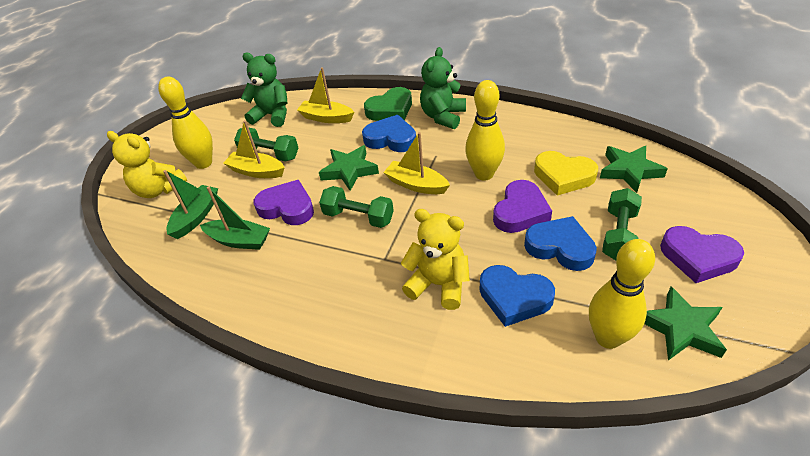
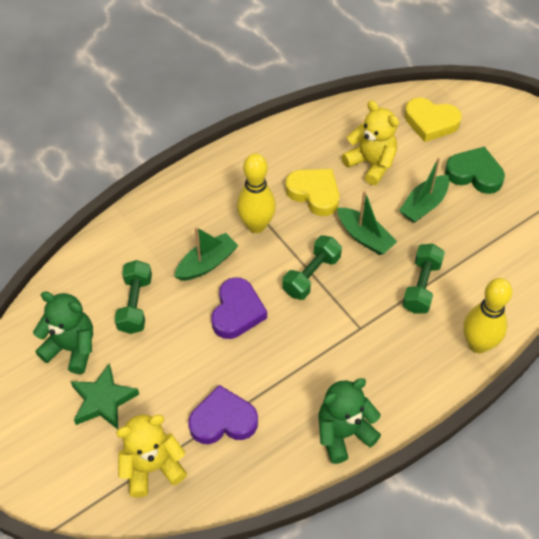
blue heart: [362,115,416,152] [480,265,555,327] [524,216,597,271] = 3 -> none = 0
green boat: [163,170,218,239] [200,186,270,250] = 2 -> [174,227,238,281] [337,191,397,255] [399,158,449,223] = 3
green star: [319,145,379,191] [600,145,668,193] [645,286,727,360] = 3 -> [70,363,139,429] = 1
purple heart: [254,180,314,225] [493,180,552,233] [660,226,744,283] = 3 -> [188,385,258,444] [211,277,267,339] = 2
yellow boat: [223,120,285,178] [297,67,354,123] [383,132,450,194] = 3 -> none = 0
yellow bowling pin: [158,76,213,169] [465,80,505,181] [589,239,655,349] = 3 -> [237,153,276,233] [463,278,512,353] = 2
yellow heart: [534,151,598,196] = 1 -> [285,169,339,216] [404,97,462,142] = 2

